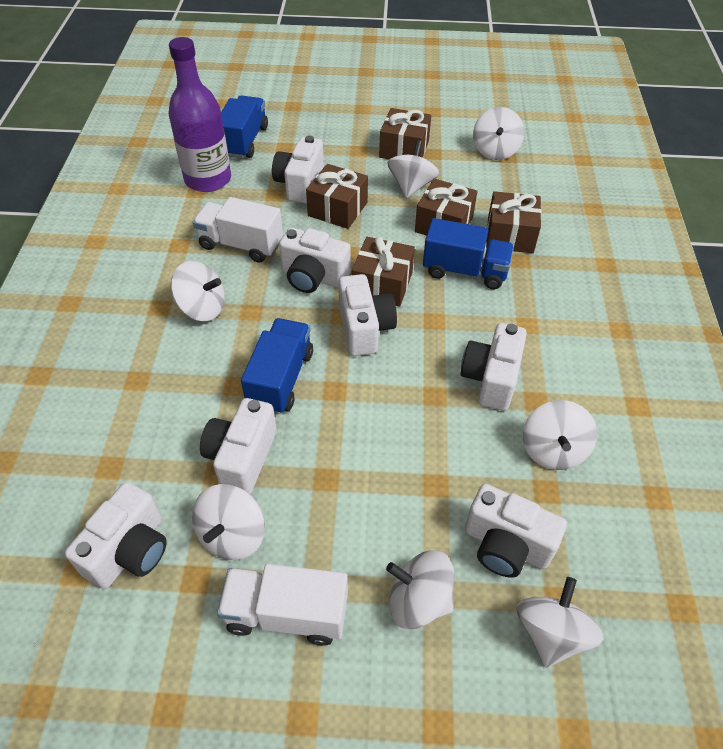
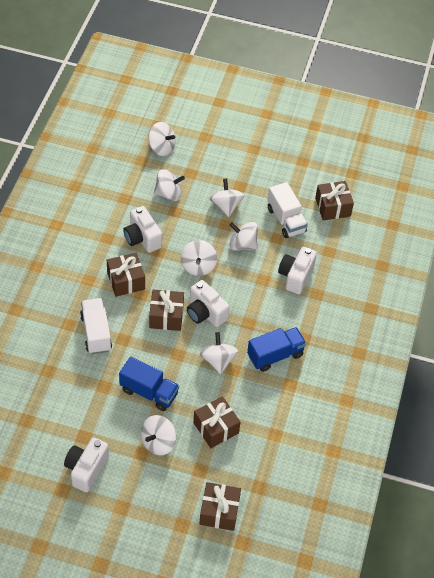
blue truck: [221,95,268,159] [241,318,313,415] [423,218,514,289] = 3 -> [119,357,179,411] [247,327,306,372] = 2
purple bottle: [169,37,231,192] = 1 -> none = 0
white camera: [65,482,167,589] [200,398,277,494] [272,136,324,204] [279,228,351,293] [338,274,397,356] [461,323,527,411] [465,484,567,578] = 7 -> [64,437,109,492] [123,206,162,253] [187,280,230,327] [278,247,317,294] = 4

